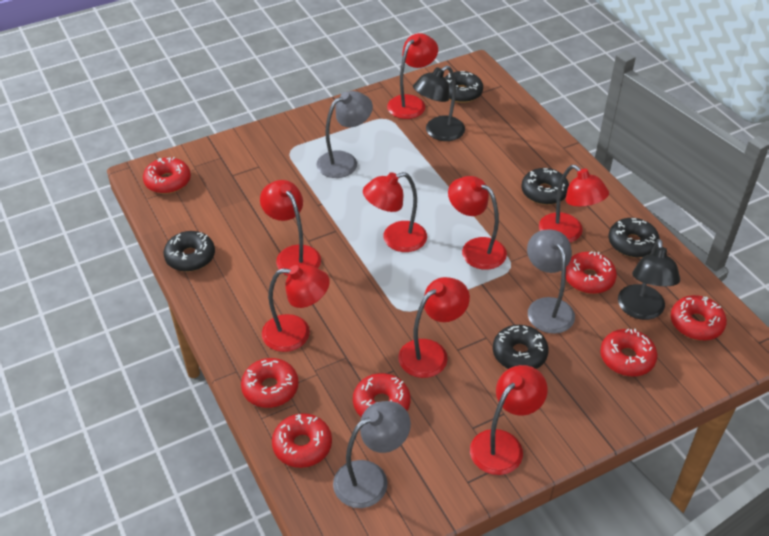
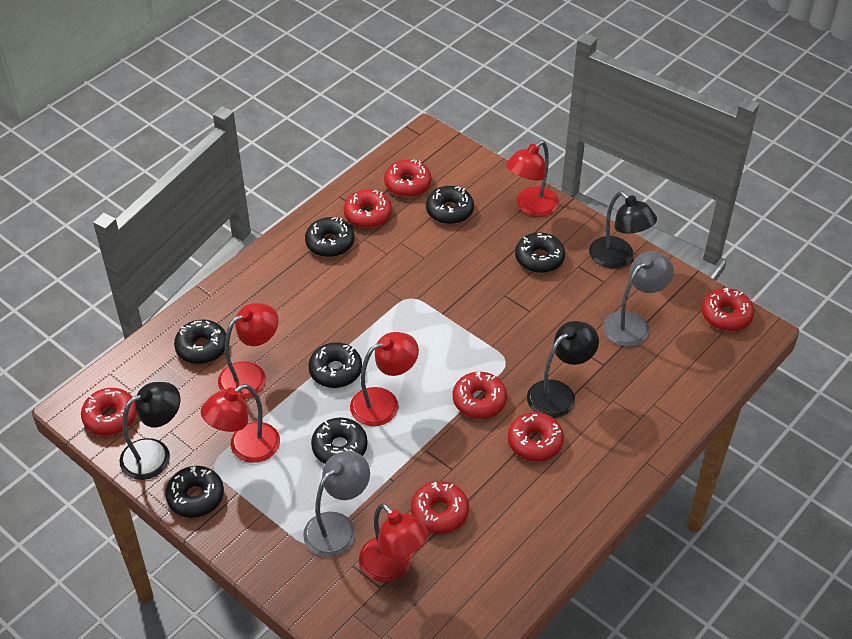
black donut: [163,231,215,272] [444,71,483,103] [493,325,549,369] [521,168,569,205] [608,218,660,258] = 5 -> [165,466,224,518] [174,320,226,364] [305,217,354,257] [308,342,362,388] [311,418,368,464] [426,186,474,224] [515,233,565,273] = 7
black lamp: [413,65,465,141] [618,239,680,320] = 2 -> [119,382,180,480] [527,321,599,418] [589,191,657,268] = 3
grey lamp: [316,91,373,178] [333,401,411,508] [527,230,575,334] = 3 -> [303,451,370,557] [603,251,674,347] = 2
red lamp: [260,180,321,276] [262,265,330,352] [363,172,427,252] [387,33,438,119] [398,277,470,378] [448,176,507,270] [470,365,548,475] [539,165,609,243] = 8 -> [201,384,280,463] [218,303,278,399] [350,332,419,426] [359,503,428,582] [506,140,559,217] = 5

